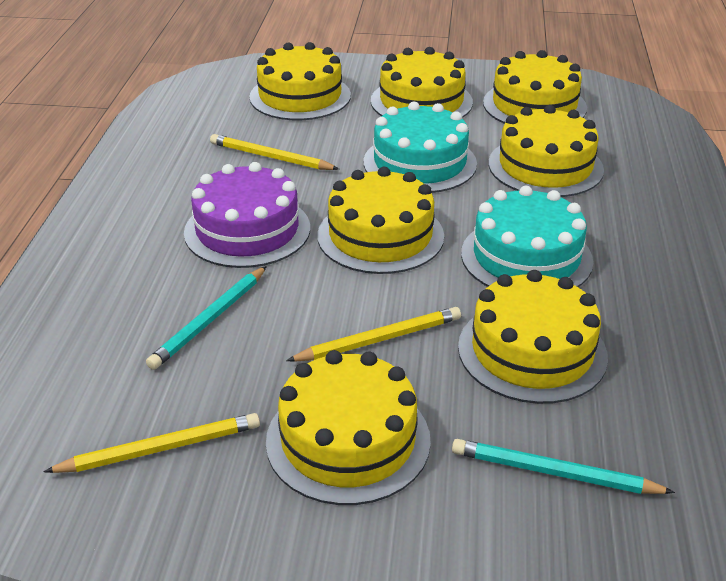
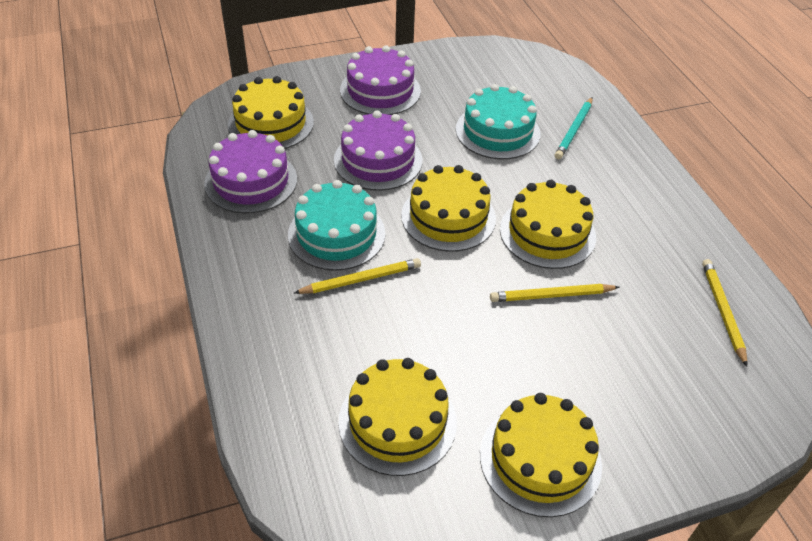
purple cake: [184,162,310,268] = 1 -> [204,130,297,214] [334,111,422,191] [340,45,421,115] = 3
turquoise pencil: [146,266,267,370] [452,439,675,494] = 2 -> [555,97,592,159] = 1
yellow cake: [249,42,351,120] [266,350,431,505] [317,167,444,274] [371,47,473,118] [458,270,608,404] [483,50,587,124] [489,105,604,197] = 7 -> [228,76,314,149] [338,358,457,476] [401,165,496,252] [480,393,602,517] [500,180,596,269] = 5

